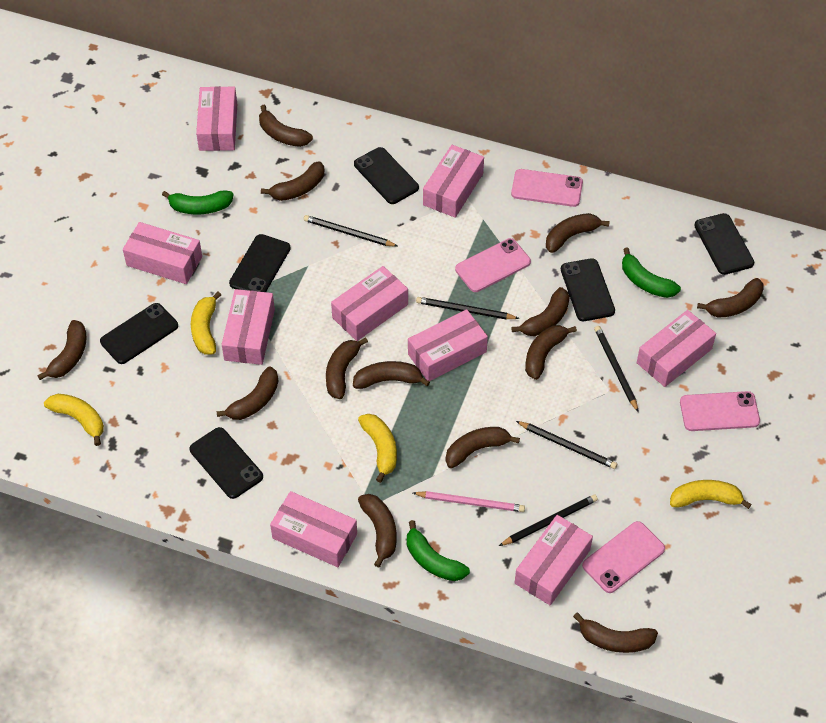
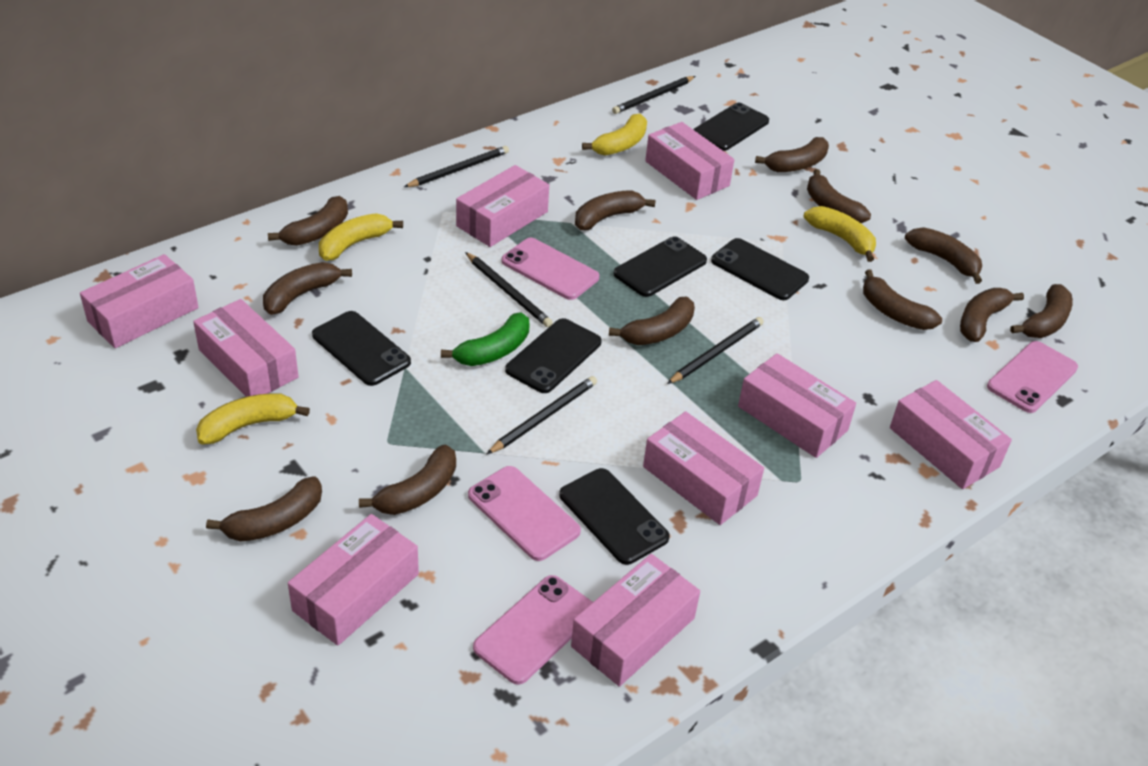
brown banana: [37,320,87,380] [216,366,279,420] [259,105,313,147] [261,161,324,201] [326,337,368,399] [353,361,430,389] [358,494,397,568] [446,427,520,468] [511,287,570,336] [525,325,577,380] [546,213,610,253] [573,612,658,653] [697,278,763,318] = 13 -> [206,477,322,542] [263,262,352,315] [268,196,348,246] [359,444,456,515] [575,190,656,230] [609,297,695,345] [755,137,829,172] [807,169,871,223] [863,269,942,330] [905,227,982,284] [960,288,1024,342] [1010,284,1073,338] = 12
green banana: [162,190,234,214] [407,520,470,581] [622,247,681,298] = 3 -> [441,312,530,366] = 1
pink pencil: [413,491,525,512] = 1 -> none = 0

